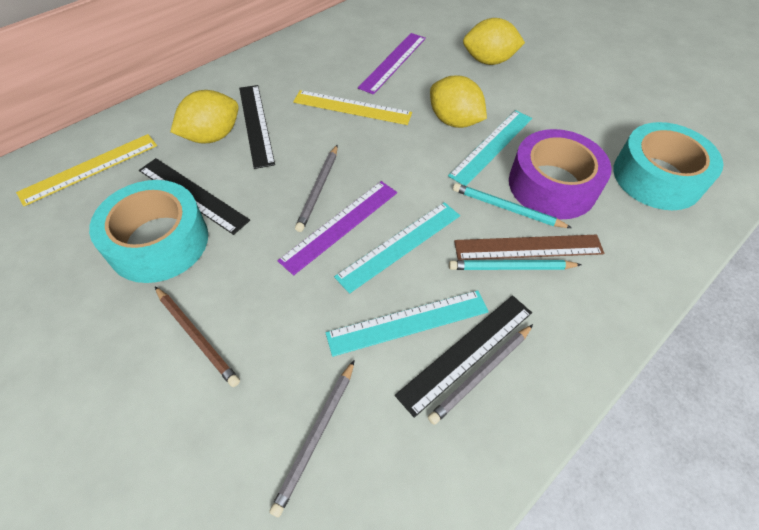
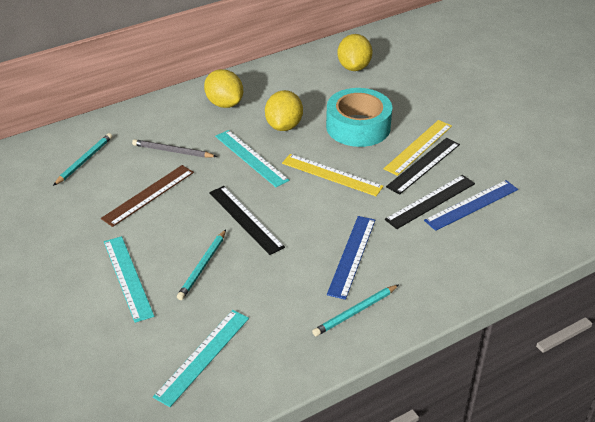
blue ruler: none = 0 -> [327,216,375,300] [424,180,518,231] = 2
brown pencil: [155,287,240,387] = 1 -> none = 0
grey pencil: [269,360,355,517] [295,145,338,232] [428,324,533,425] = 3 -> [132,139,217,158] = 1
purple ruler: [278,181,397,275] [358,33,426,95] = 2 -> none = 0
purple tape: [509,129,611,219] = 1 -> none = 0
turquoise pencil: [449,260,582,270] [453,183,572,228] = 2 -> [53,133,112,186] [177,229,226,300] [312,285,399,336] = 3
turquoise tape: [89,180,208,283] [613,122,723,210] = 2 -> [326,88,392,147] = 1

